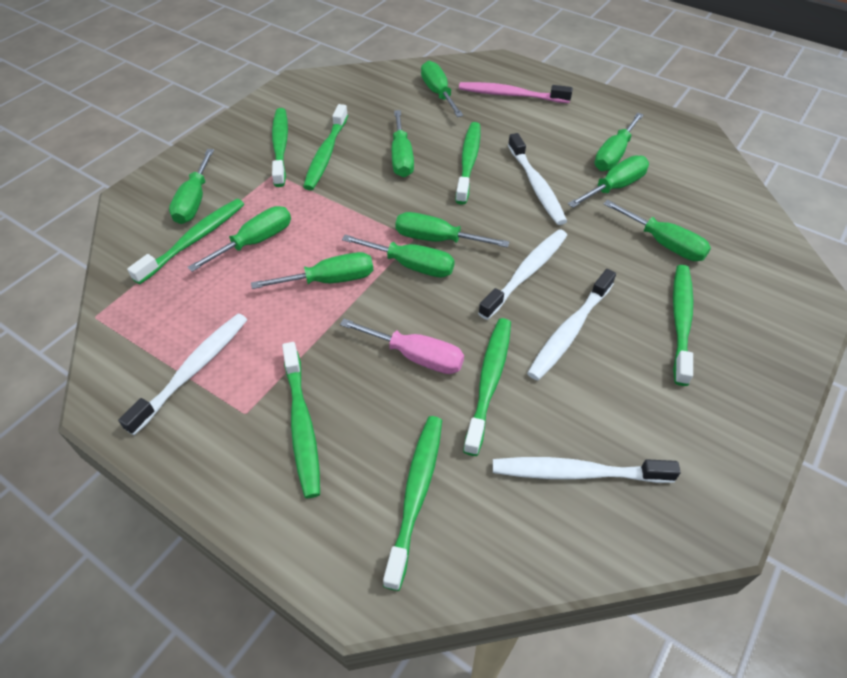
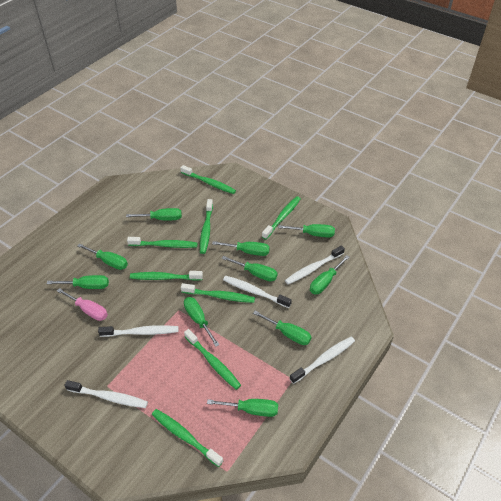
pink toothbrush: [459,82,573,103] = 1 -> none = 0

